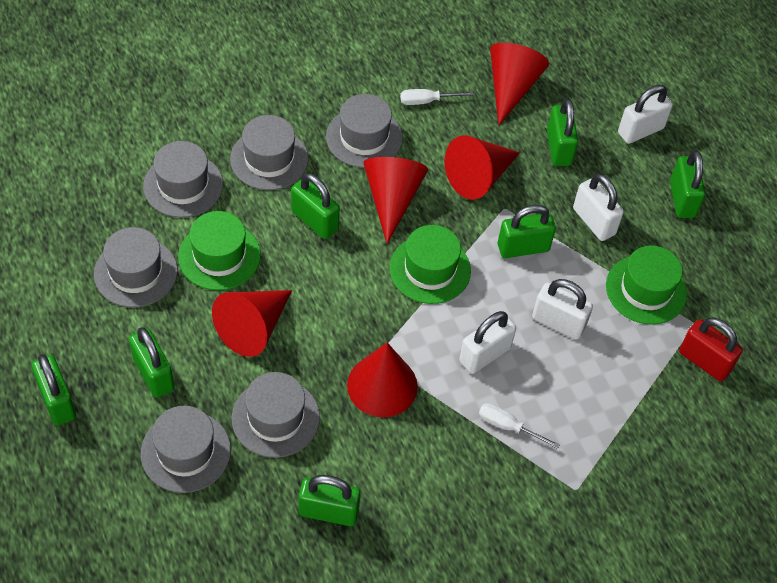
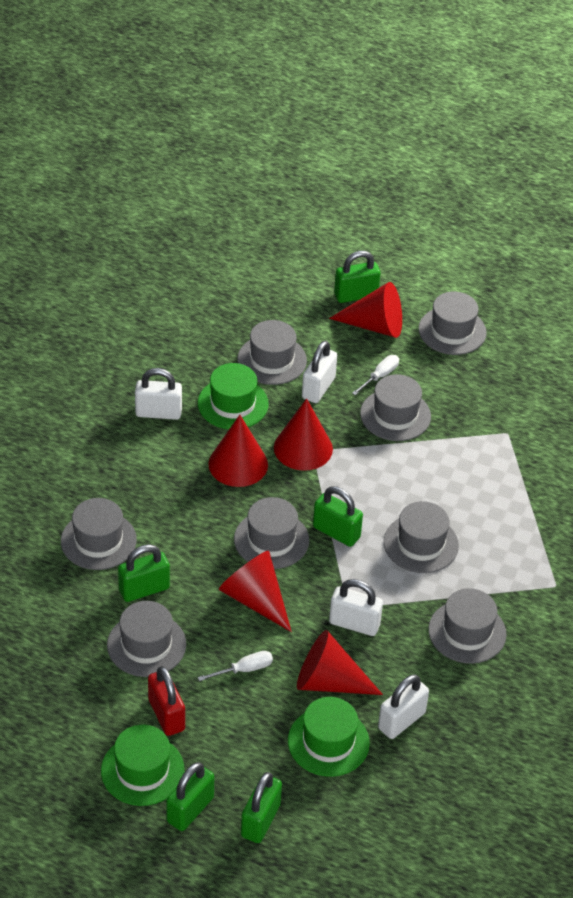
green padlock: [31,354,76,426] [129,327,174,398] [291,173,340,239] [299,475,361,526] [498,205,556,258] [547,98,578,166] [670,150,705,218] = 7 -> [118,544,170,602] [166,762,214,831] [241,772,282,843] [313,486,363,547] [334,251,380,303] = 5
grey hat: [94,227,178,308] [141,406,231,493] [143,141,223,218] [230,115,308,190] [231,372,320,458] [326,94,403,168] = 6 -> [61,498,137,570] [107,601,186,677] [234,497,309,569] [237,320,307,385] [360,374,431,441] [384,501,459,573] [418,291,487,355] [428,588,506,664] = 8

